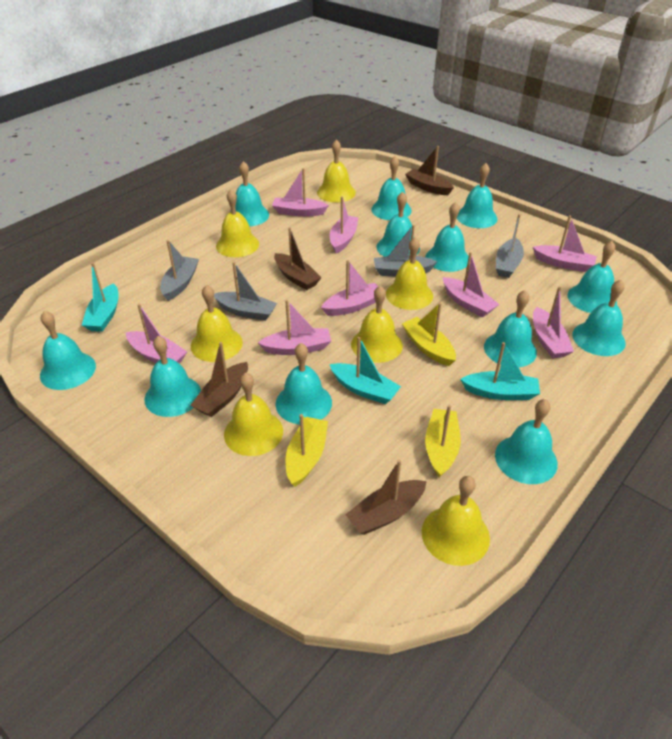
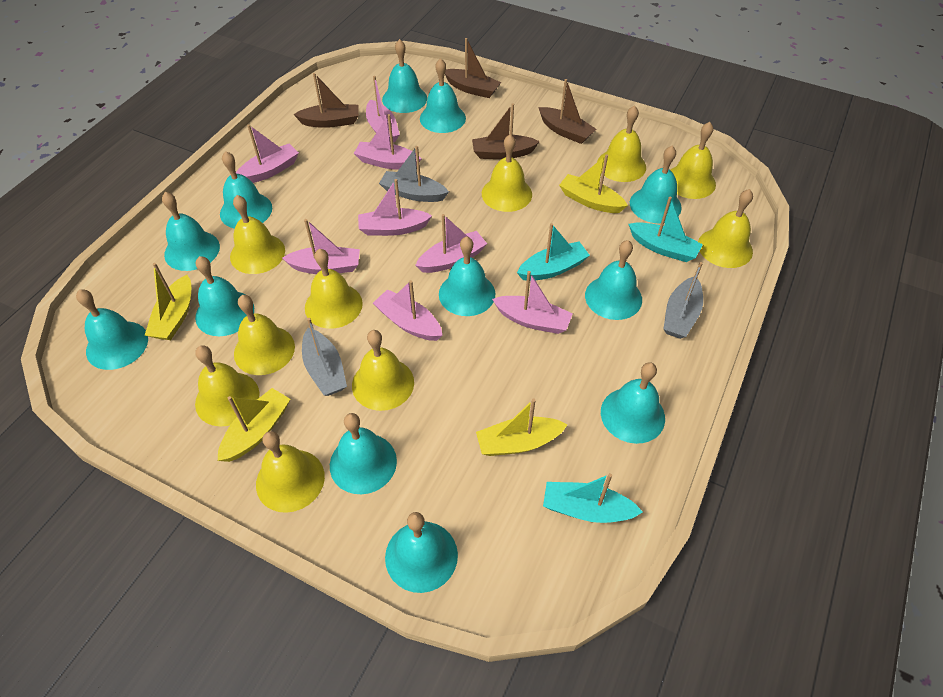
grey boat: [160,240,199,301] [214,262,277,321] [374,225,437,277] [496,214,524,278] = 4 -> [302,318,347,396] [379,146,449,202] [664,262,703,339] = 3
yellow bell: [191,285,243,362] [216,189,259,257] [224,372,283,456] [317,139,356,202] [351,285,403,363] [386,237,433,310] [422,476,490,566] = 7 -> [195,346,260,427] [230,195,285,274] [234,295,295,375] [256,431,325,513] [305,249,363,329] [352,330,414,411] [482,134,532,212] [597,105,646,182] [671,122,716,199] [698,189,753,268] = 10
yellow boat: [286,414,328,487] [402,303,456,366] [425,405,461,478] = 3 -> [145,263,191,340] [218,388,290,462] [476,399,568,456] [559,155,628,213] = 4

